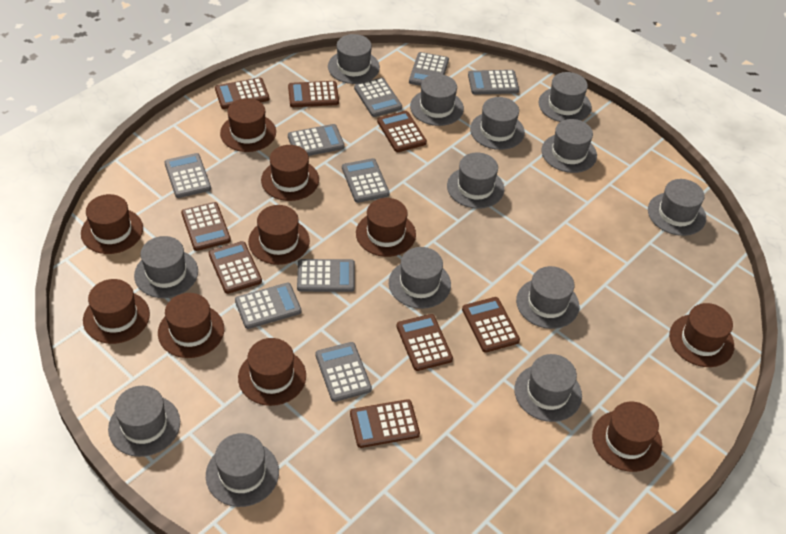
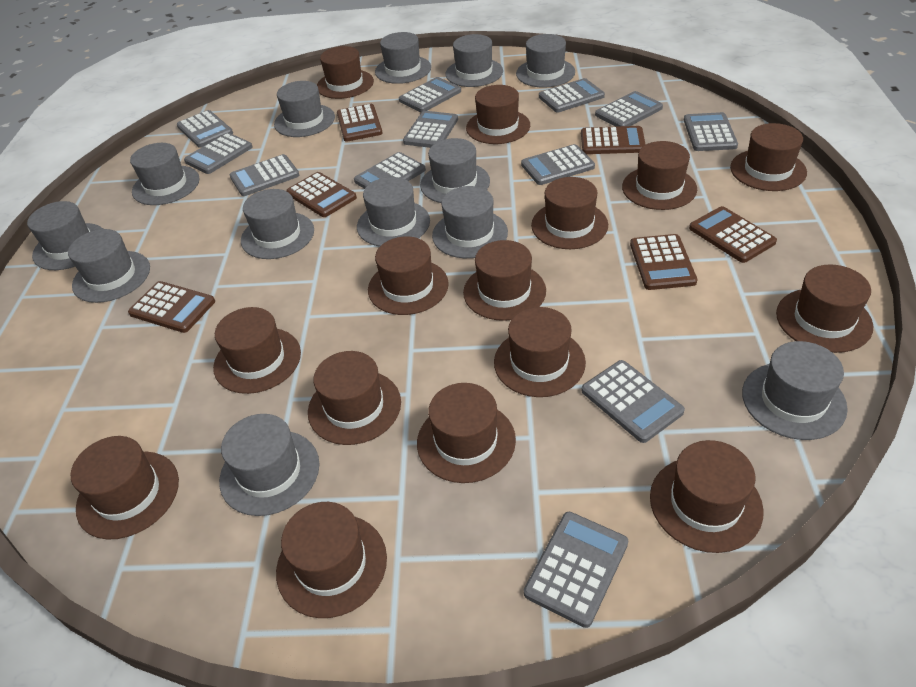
brown calculator: [181,202,231,251] [209,241,262,294] [215,78,270,109] [288,81,339,107] [350,399,420,448] [377,111,427,152] [397,314,453,371] [462,297,520,353] = 8 -> [128,281,215,333] [286,172,357,217] [337,104,383,142] [581,126,646,154] [630,234,697,290] [689,206,777,263] = 6
brown hat: [81,194,143,254] [83,279,150,344] [158,293,224,358] [220,98,276,152] [238,338,306,406] [248,205,310,265] [261,145,319,201] [356,198,416,257] [592,401,662,472] [669,303,734,367] = 10 -> [71,436,179,540] [213,307,301,394] [276,502,387,618] [308,351,401,445] [317,46,374,99] [368,236,449,315] [417,383,516,483] [463,240,546,321] [466,85,530,144] [494,307,586,397] [531,177,608,249] [622,141,697,210] [650,440,764,553] [730,123,807,191] [776,265,873,353] = 15
grey calculator: [164,153,211,198] [235,283,301,329] [288,124,345,156] [297,259,355,292] [316,342,372,402] [342,158,390,203] [354,78,402,117] [409,52,449,86] [468,70,519,95] = 9 -> [177,110,233,147] [184,133,253,174] [230,154,299,196] [354,152,426,189] [399,77,461,113] [403,111,458,148] [521,144,595,185] [524,512,628,628] [539,78,605,112] [581,360,685,443] [595,91,663,127] [684,112,738,151] = 12

